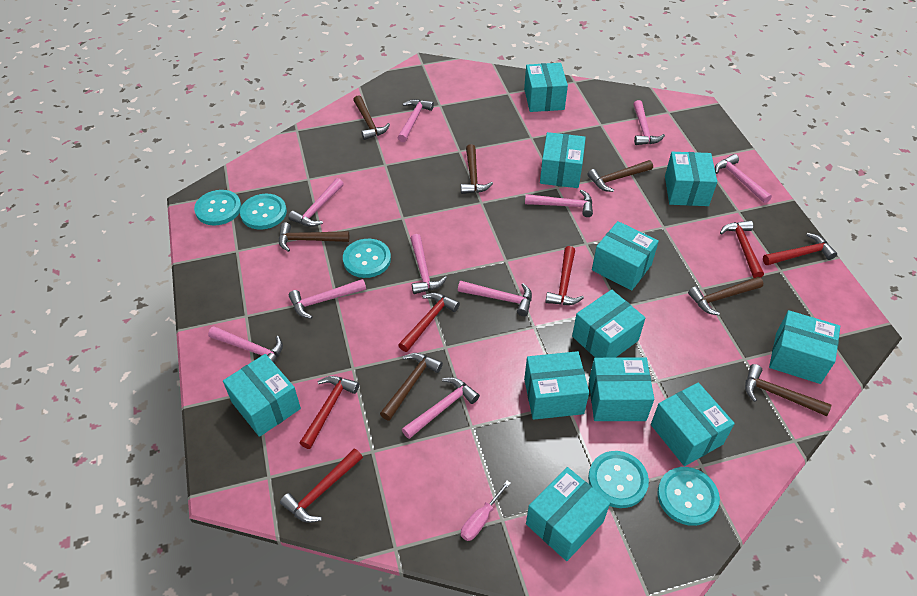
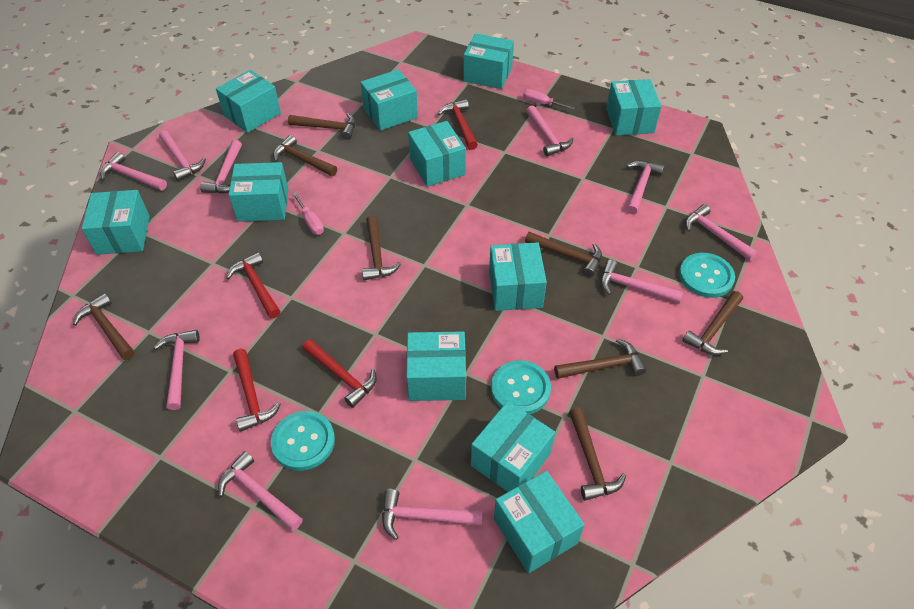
brown hammer: [279,223,349,252] [353,95,390,140] [380,353,443,421] [461,144,493,194] [588,160,653,192] [688,277,763,315] [745,364,831,416] = 7 -> [73,293,135,360] [273,135,337,176] [288,113,356,140] [362,215,401,280] [525,232,602,277] [554,339,646,379] [569,407,626,501] [682,291,743,355] = 8
pink screwdriver: [461,481,511,541] = 1 -> [292,193,324,235] [523,89,575,110] = 2
red hammer: [280,448,363,523] [300,376,359,449] [398,293,460,352] [545,246,584,305] [720,220,764,278] [763,233,837,265] = 6 -> [226,252,281,318] [233,349,281,432] [302,339,377,408] [438,99,478,150] = 4
turquoise button: [194,190,241,226] [240,194,287,230] [343,239,391,278] [588,451,649,508] [657,467,720,526] = 5 -> [271,411,335,471] [491,360,551,414] [679,253,735,298] = 3

